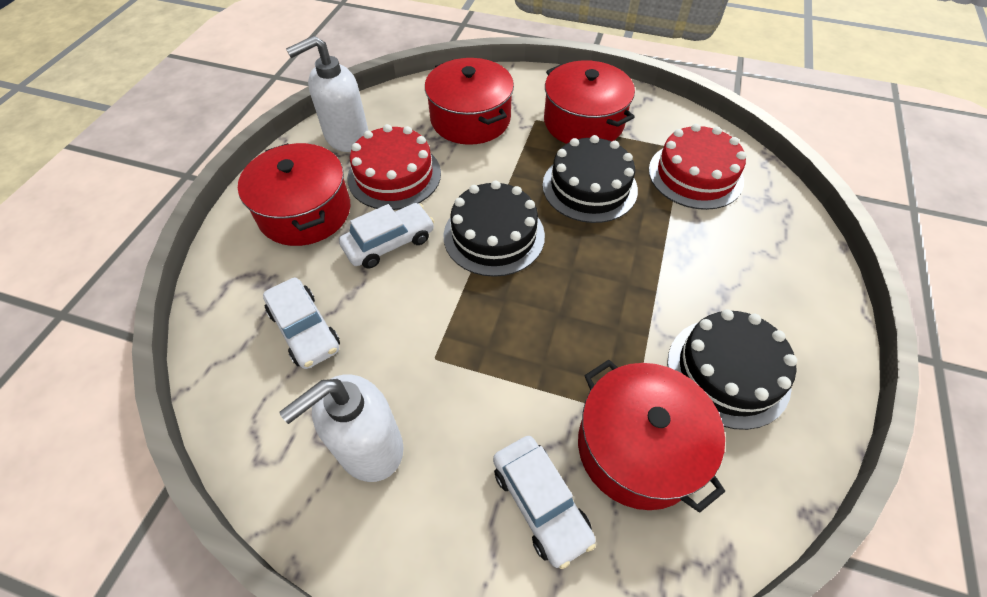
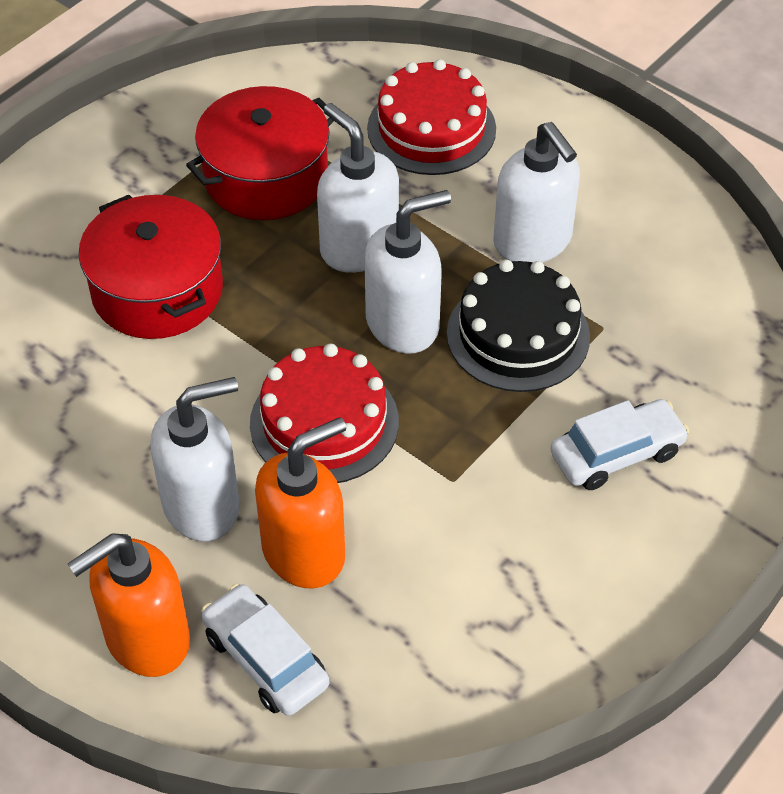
black cake: [443,181,545,277] [543,135,638,223] [667,309,797,430] = 3 -> [447,260,590,392] = 1
orange soap dispenser: none = 0 -> [68,533,190,677] [255,417,346,589] = 2
red pot: [238,143,351,246] [425,58,514,145] [544,60,635,144] [578,360,725,513] = 4 -> [79,195,223,339] [186,86,334,220] = 2
white car: [263,278,340,369] [339,203,434,269] [493,436,596,569] = 3 -> [201,583,329,716] [551,399,689,490] = 2
white soap dispenser: [279,374,403,482] [286,35,368,152] = 2 -> [150,377,240,541] [317,103,399,273] [365,190,451,354] [493,122,580,262] = 4

